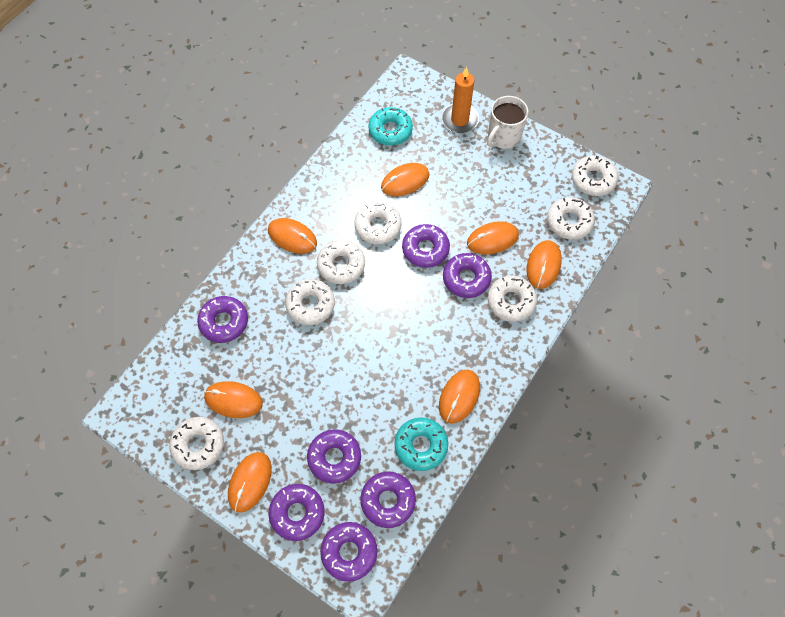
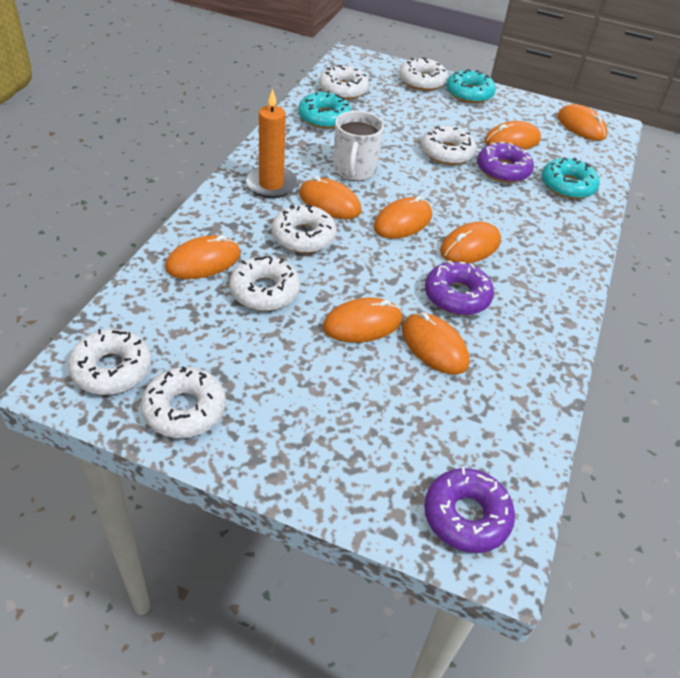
orange mouse: [204,381,263,418] [228,452,272,513] [268,218,317,254] [381,163,429,196] [439,370,480,424] [467,221,519,254] [527,240,562,289] = 7 -> [165,235,241,279] [299,176,362,219] [323,298,402,343] [373,196,432,239] [402,312,469,375] [440,222,501,263] [485,121,541,150] [558,104,608,141] = 8
purple donut: [197,296,248,343] [268,484,325,541] [307,429,361,484] [320,522,377,582] [360,472,416,528] [402,224,450,268] [443,253,492,298] = 7 -> [424,468,515,553] [425,261,494,315] [477,142,534,183] = 3
turquoise donut: [369,107,413,146] [395,417,448,471] = 2 -> [298,91,352,129] [446,69,496,103] [542,157,600,199] = 3

